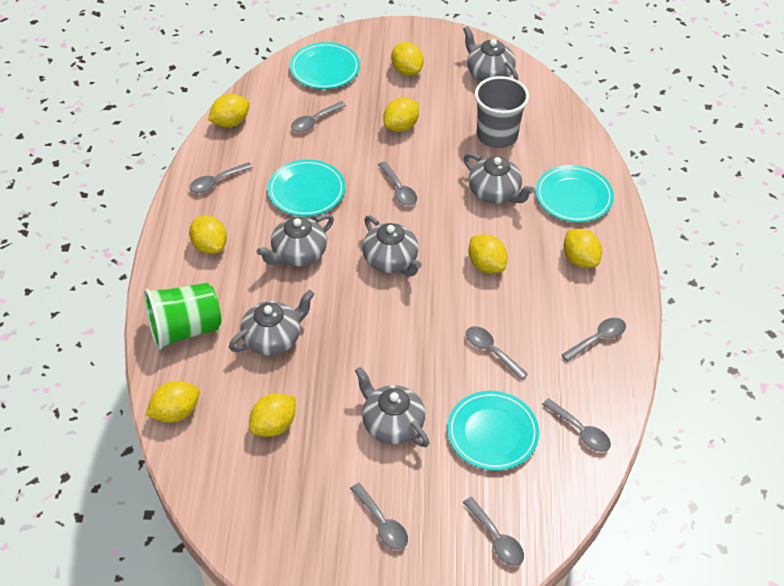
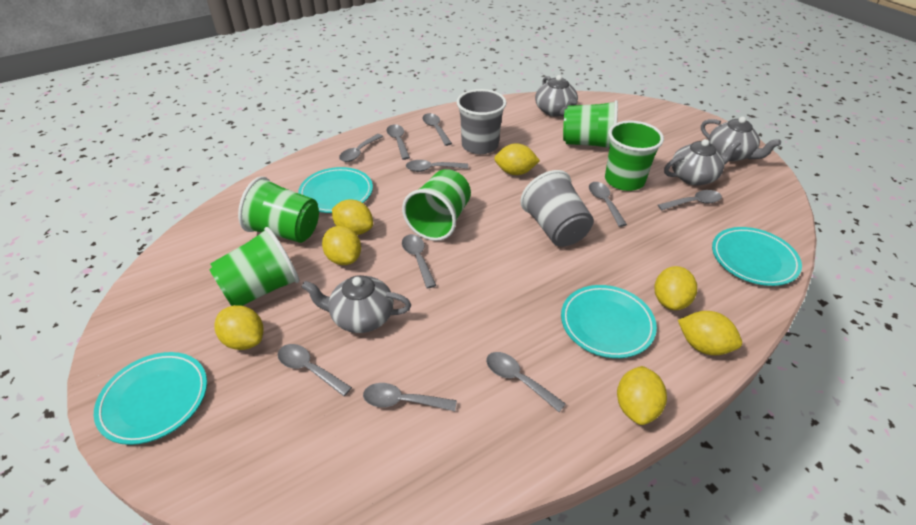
green cup: [144,283,221,350] = 1 -> [209,227,299,306] [238,177,319,243] [402,169,471,241] [563,100,618,148] [605,121,664,191] = 5
grey cup: [475,76,529,148] = 1 -> [457,89,507,154] [520,170,594,247] = 2
grey spoon: [189,162,253,193] [291,101,346,132] [350,483,408,550] [378,161,417,206] [463,497,524,566] [466,326,528,380] [542,398,611,452] [562,318,626,362] = 8 -> [278,344,352,396] [339,134,383,162] [363,383,457,411] [387,124,410,160] [402,234,436,288] [406,160,468,172] [422,113,452,146] [486,352,566,412] [589,182,627,227] [658,190,722,211] = 10
grey teapot: [229,290,314,355] [257,214,334,266] [355,367,429,447] [362,216,422,276] [463,26,518,81] [464,153,535,204] = 6 -> [302,275,411,333] [535,75,578,117] [664,139,741,186] [701,117,781,161] = 4
yellow lemon: [146,381,200,423] [189,215,227,254] [208,94,250,127] [249,393,296,437] [383,97,419,132] [391,42,424,76] [468,234,507,273] [564,229,602,268] = 8 -> [214,305,264,350] [322,226,361,265] [332,199,373,235] [494,143,540,175] [617,366,667,425] [654,266,697,310] [678,311,742,355] = 7

